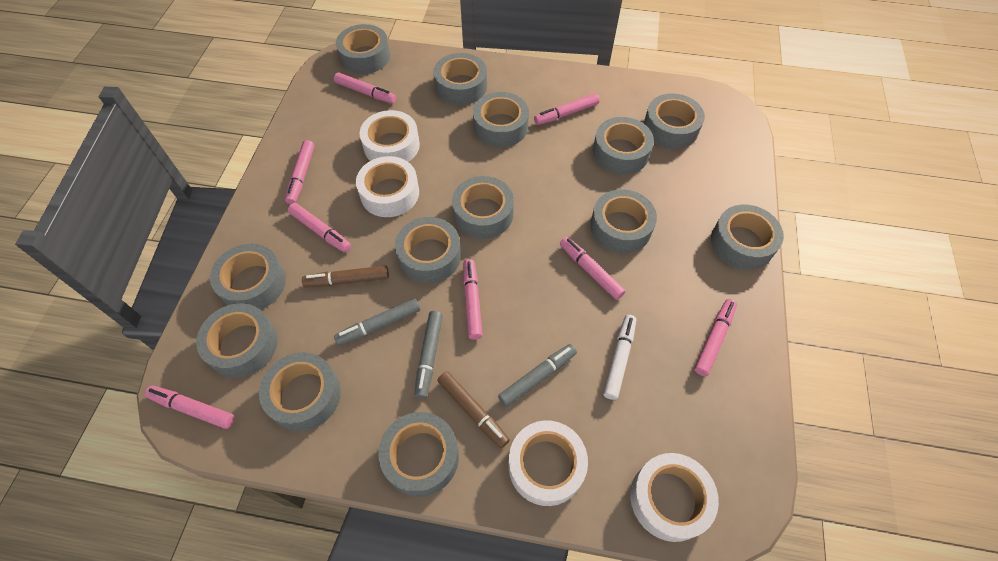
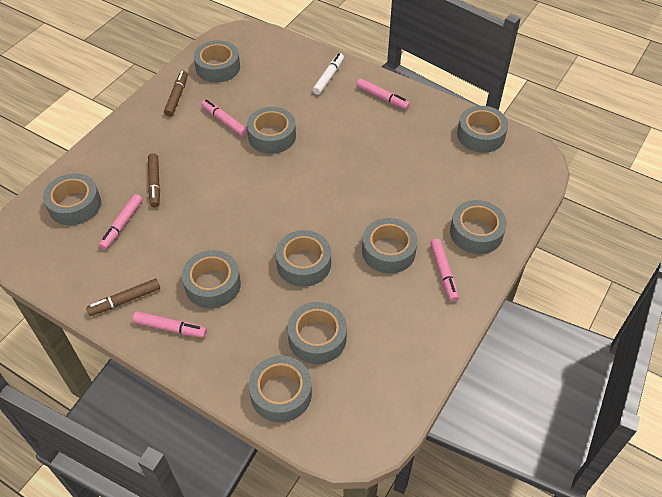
brown marker: [302,266,389,287] [437,371,510,448] = 2 -> [86,279,160,316] [148,153,160,207] [164,71,188,117] = 3
grey marker: [334,299,420,346] [414,311,443,399] [498,344,577,407] = 3 -> none = 0
grey tape: [196,303,278,378] [210,244,286,310] [259,352,341,431] [336,24,390,74] [378,412,459,497] [395,217,461,283] [434,53,487,105] [452,176,514,239] [473,92,529,147] [590,189,657,253] [593,117,654,175] [644,93,705,149] [711,205,784,270] = 13 -> [43,173,101,225] [182,250,241,308] [194,40,240,83] [247,107,296,154] [249,356,312,422] [276,230,331,287] [287,302,347,364] [362,218,418,274] [450,200,507,254] [457,106,508,153] = 10
pink marker: [145,385,235,429] [285,140,314,204] [288,203,351,253] [334,73,396,104] [463,259,483,340] [534,93,600,125] [560,237,625,300] [694,299,737,376] = 8 -> [99,194,142,250] [133,311,207,338] [201,99,248,136] [356,78,410,110] [430,239,459,302] = 5
white tape: [356,156,419,217] [360,110,420,162] [508,420,588,506] [630,453,719,542] = 4 -> none = 0

